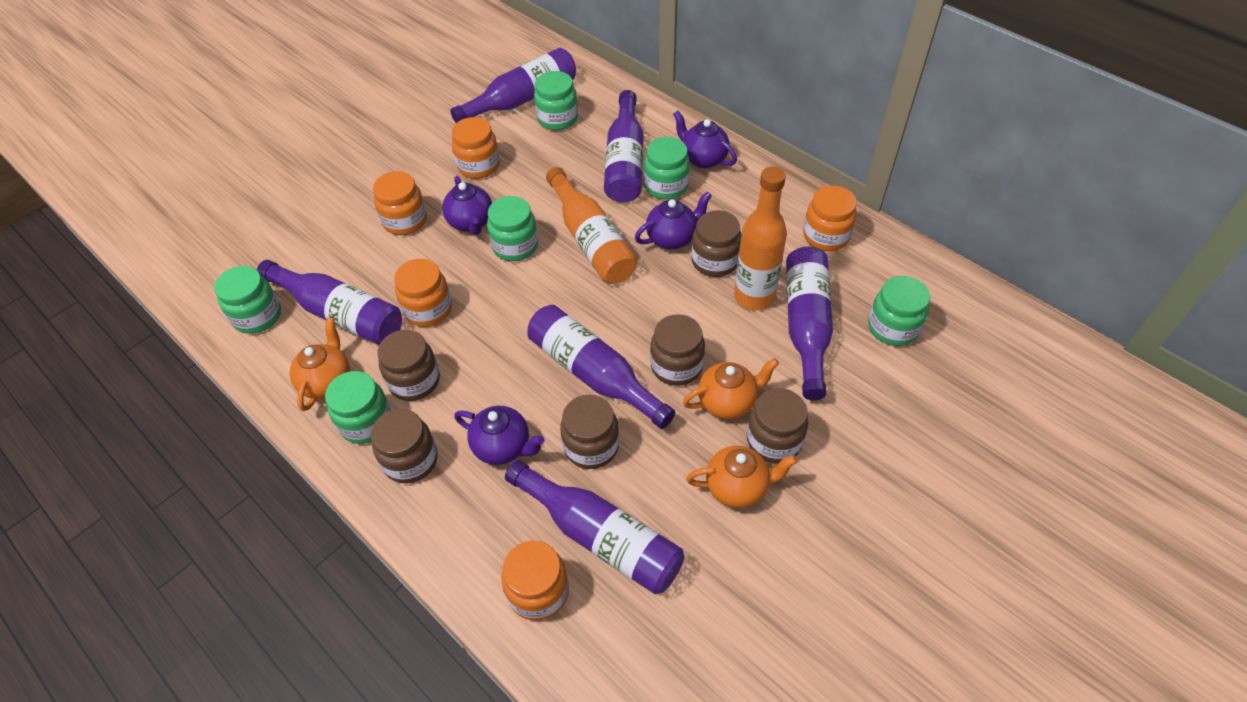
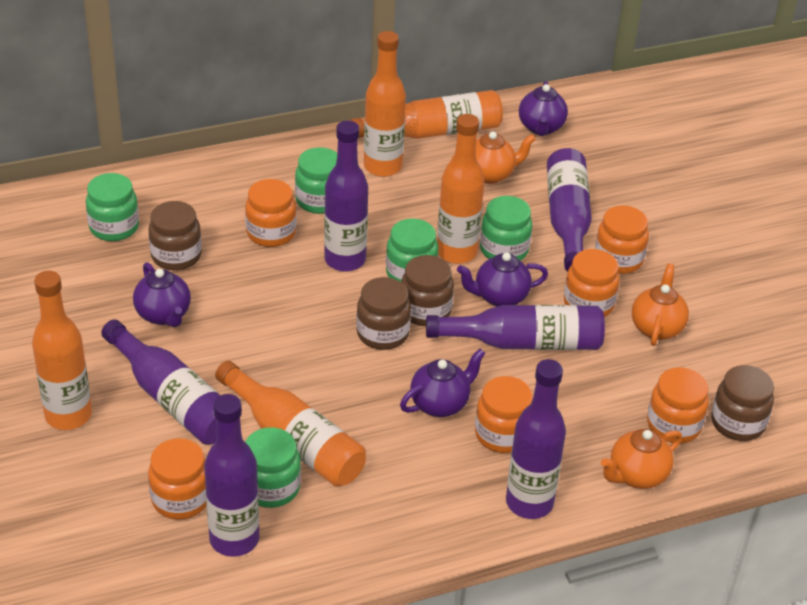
brown jar: [371,409,438,484] [377,330,440,401] [560,395,619,469] [650,314,705,386] [691,210,741,277] [747,388,808,463] = 6 -> [149,201,202,270] [356,277,411,350] [401,255,454,326] [711,365,774,441] = 4
green jar: [214,266,281,334] [325,371,391,444] [487,196,538,261] [534,71,578,130] [644,137,690,200] [868,276,930,346] = 6 -> [86,173,139,241] [245,427,301,508] [295,147,337,214] [386,218,438,282] [480,196,533,261] = 5
orange bottle: [546,167,637,284] [734,166,787,310] = 2 -> [32,271,92,430] [215,361,366,487] [350,90,503,139] [364,31,406,177] [437,114,484,264] = 5
orange jar: [373,171,427,235] [394,259,452,327] [452,117,500,179] [501,540,569,621] [803,186,857,251] = 5 -> [148,438,206,519] [245,179,296,247] [475,376,533,453] [564,249,620,317] [595,205,649,274] [647,367,709,443] = 6

